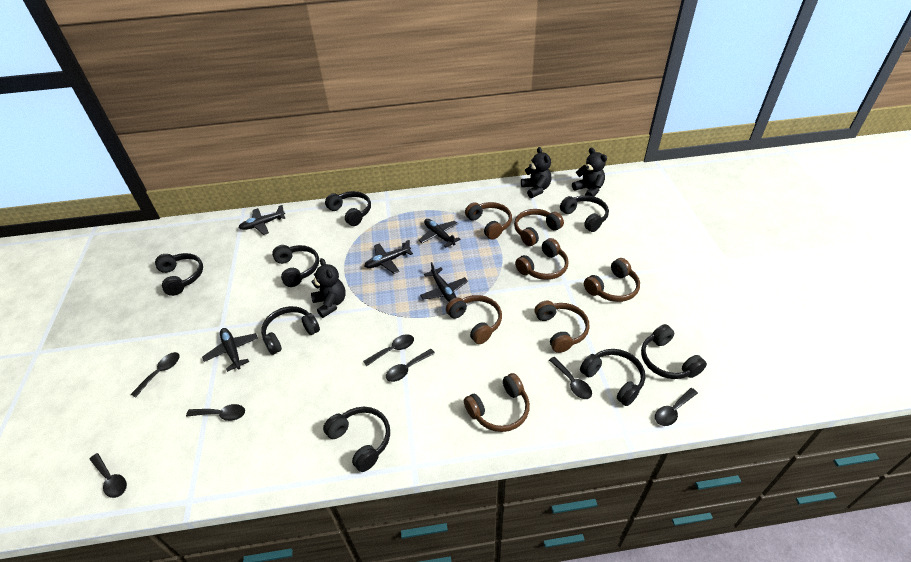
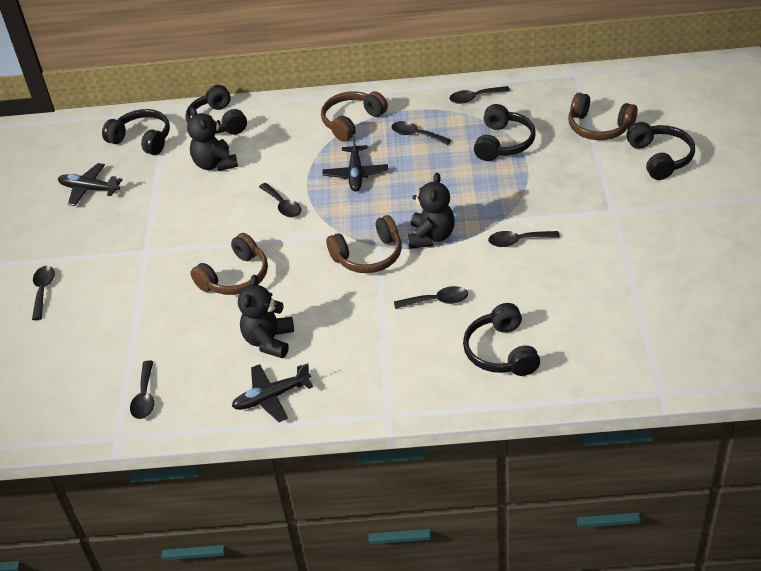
black headphones: [155,253,203,296] [261,306,320,355] [272,245,319,287] [323,407,390,472] [325,191,371,226] [560,195,609,232] [580,349,645,406] [641,324,707,379] = 8 -> [102,109,170,155] [186,85,247,135] [463,303,540,376] [474,104,536,161] [626,122,695,180] = 5
black plane: [202,328,258,372] [239,205,285,235] [364,240,413,274] [419,219,461,247] [420,262,468,302] = 5 -> [58,163,123,206] [232,363,313,422] [323,134,388,191] = 3
brown headphones: [446,295,502,344] [464,373,530,432] [465,202,512,240] [514,209,564,246] [515,238,569,280] [534,301,589,353] [584,258,640,302] = 7 -> [190,233,268,295] [321,91,388,142] [326,215,402,273] [568,93,638,140] = 4

